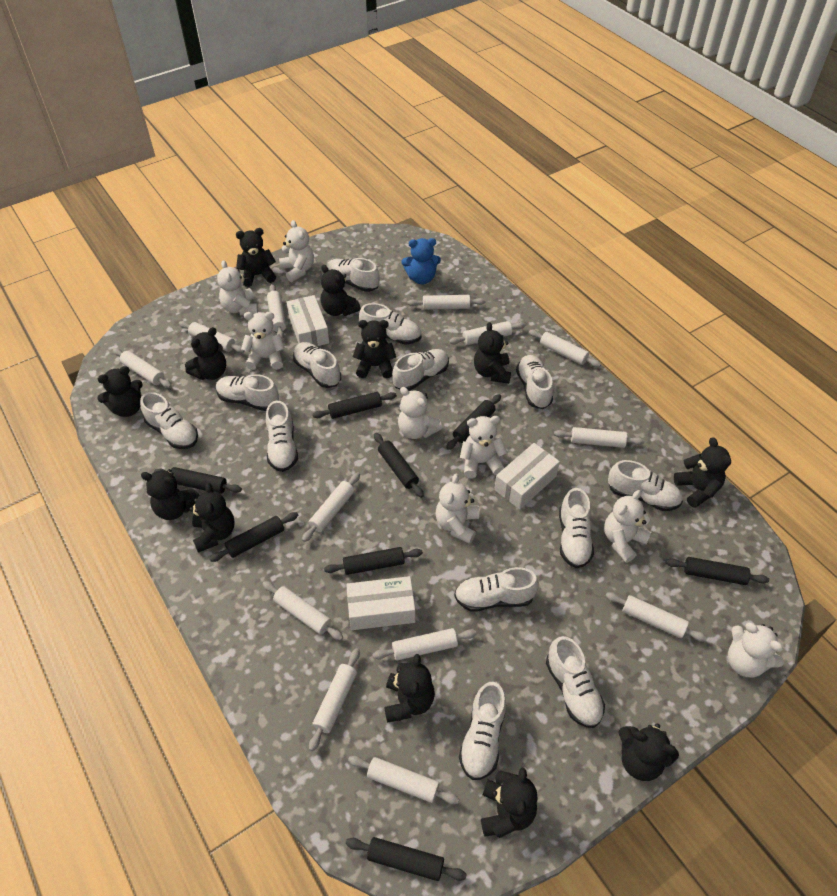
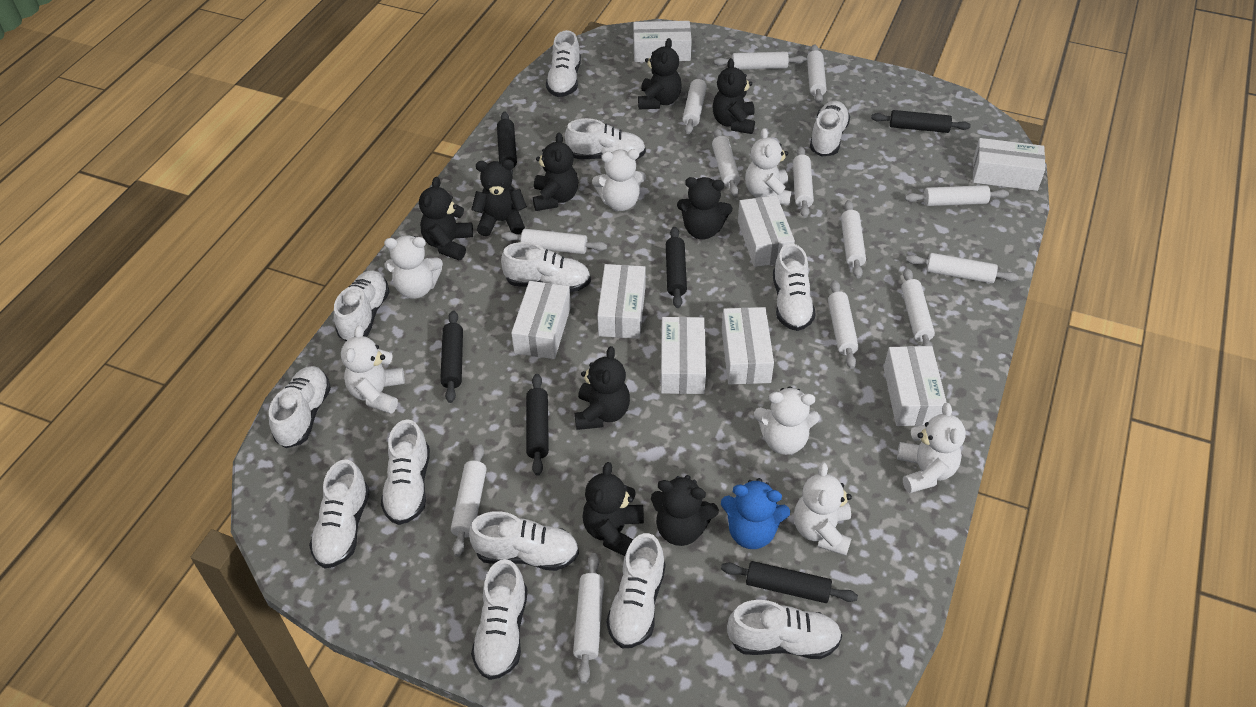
black rolling pin: [154,467,242,494] [209,512,298,562] [313,392,397,419] [324,547,423,575] [346,837,467,881] [374,433,424,498] [446,394,501,450] [666,557,769,585] = 8 -> [440,310,463,403] [497,112,517,175] [526,374,549,476] [666,227,687,308] [721,561,858,603] [871,110,971,133] = 6
black teddy bear: [97,366,143,417] [141,469,200,520] [185,327,226,380] [190,483,235,553] [236,228,276,287] [320,265,361,316] [353,320,396,378] [384,654,435,723] [474,322,511,384] [481,768,538,838] [618,723,679,781] [674,437,731,508] = 12 -> [419,177,473,260] [471,159,527,236] [533,132,578,211] [575,346,630,430] [582,462,644,556] [638,38,682,109] [651,475,719,546] [677,177,732,240] [712,58,755,134] = 9
white box: [287,295,329,346] [346,576,415,630] [494,443,560,509] = 3 -> [511,281,571,359] [597,264,646,339] [633,21,692,62] [661,317,706,394] [722,307,774,384] [738,195,795,267] [884,346,947,426] [973,138,1045,191] = 8
white teddy bear: [217,260,258,316] [241,312,285,370] [279,220,314,282] [398,387,443,439] [436,474,479,544] [460,416,507,478] [604,490,651,563] [728,622,784,677] = 8 -> [341,325,405,414] [384,235,443,299] [592,149,646,211] [745,128,792,205] [754,386,820,455] [794,462,852,556] [897,403,966,493] = 7

